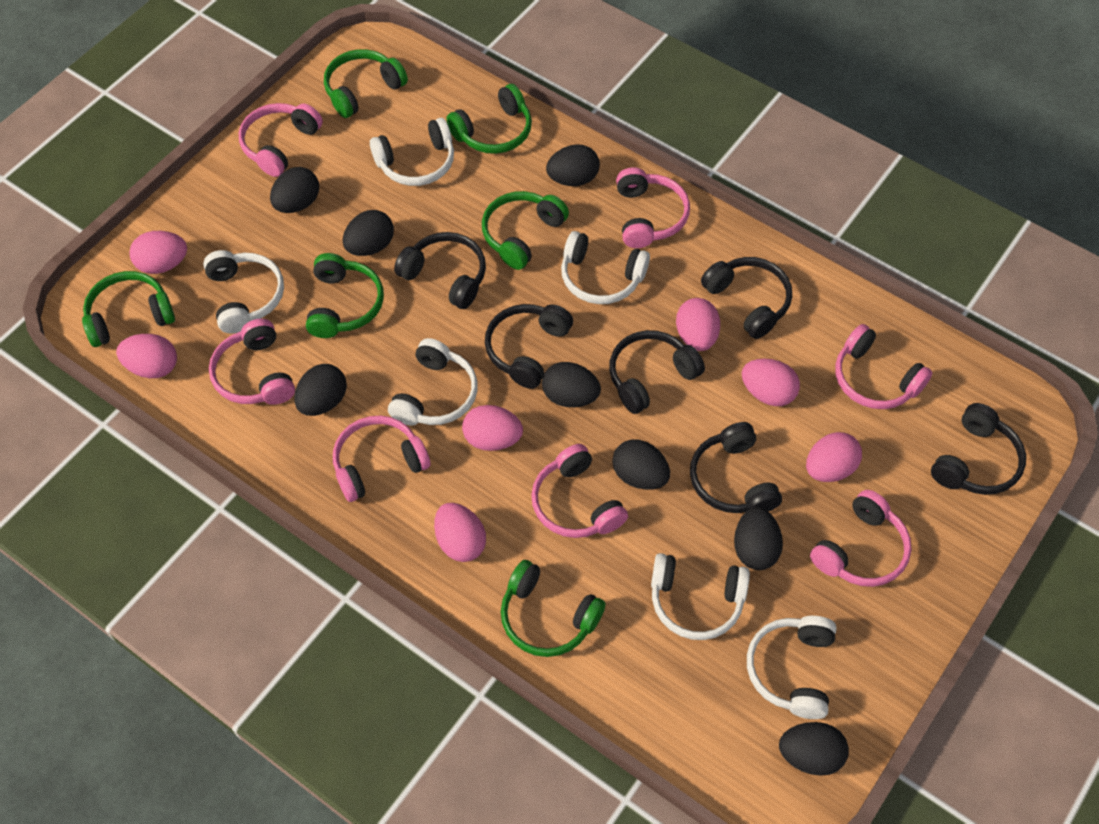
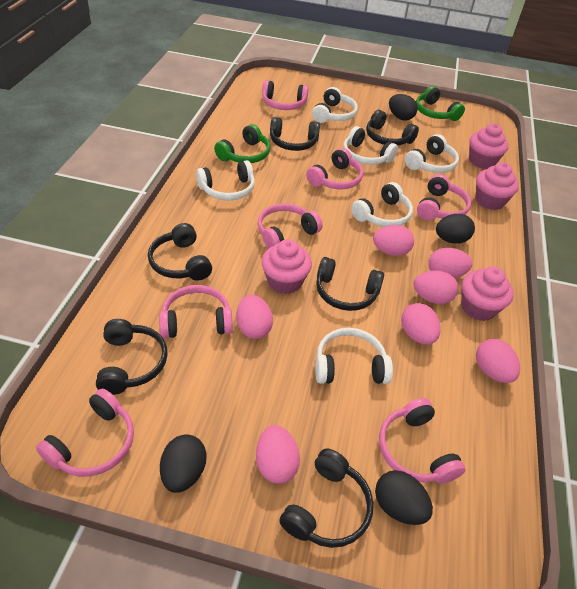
black egg: [270,167,319,213] [294,364,347,416] [343,210,394,256] [542,362,601,407] [546,144,600,186] [612,439,670,490] [734,507,783,570] [779,722,849,776] = 8 -> [160,434,207,493] [375,470,433,525] [389,94,418,120] [436,214,475,244] = 4
green headphones: [82,271,175,347] [306,253,384,338] [324,49,408,118] [446,84,532,154] [482,191,569,270] [501,560,605,657] = 6 -> [214,124,271,163] [416,86,465,121] = 2
pink cupcake: none = 0 -> [262,239,312,294] [461,267,514,321] [469,124,509,169] [476,162,519,210] = 4

